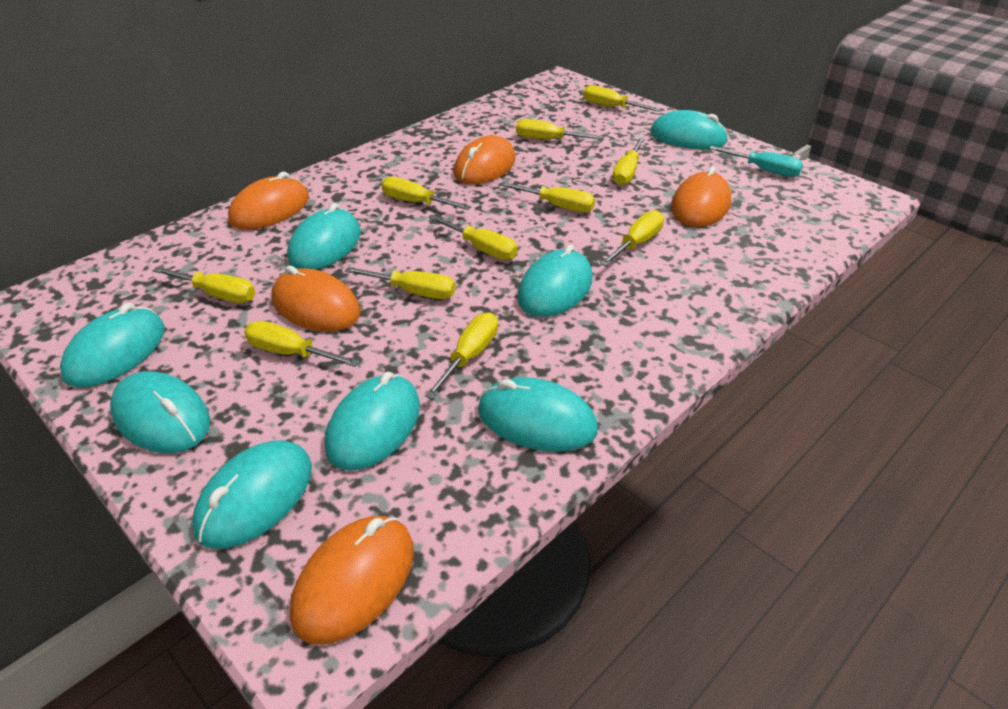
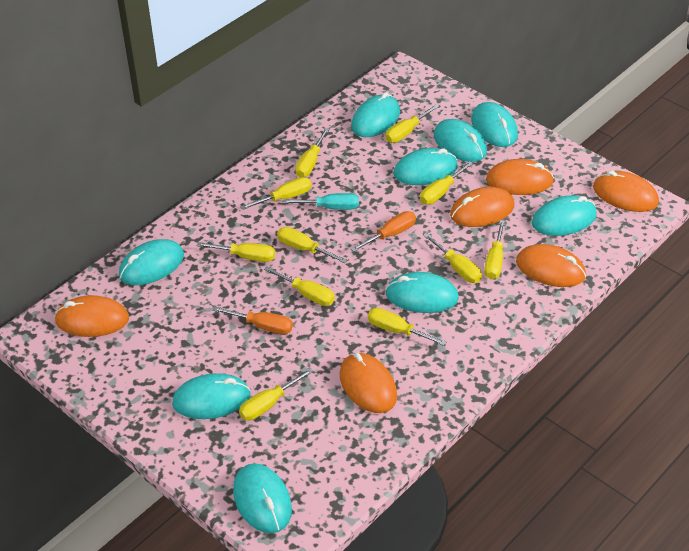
orange mouse: [228,172,309,230] [272,266,361,332] [290,516,414,645] [454,135,516,185] [671,166,731,227] = 5 -> [54,295,129,337] [340,353,397,413] [450,187,515,227] [486,159,554,195] [516,244,586,287] [593,170,659,212] = 6
orange screwdriver: none = 0 -> [212,306,293,334] [351,211,416,252] = 2
turquoise mouse: [60,303,165,388] [110,371,210,453] [192,440,312,549] [287,203,361,270] [325,372,420,471] [478,377,598,452] [517,245,592,317] [650,110,729,149] = 8 -> [119,239,184,285] [172,373,251,419] [233,463,292,533] [351,92,400,137] [386,272,459,313] [393,148,458,185] [434,119,487,162] [471,102,518,147] [532,195,597,236] = 9

